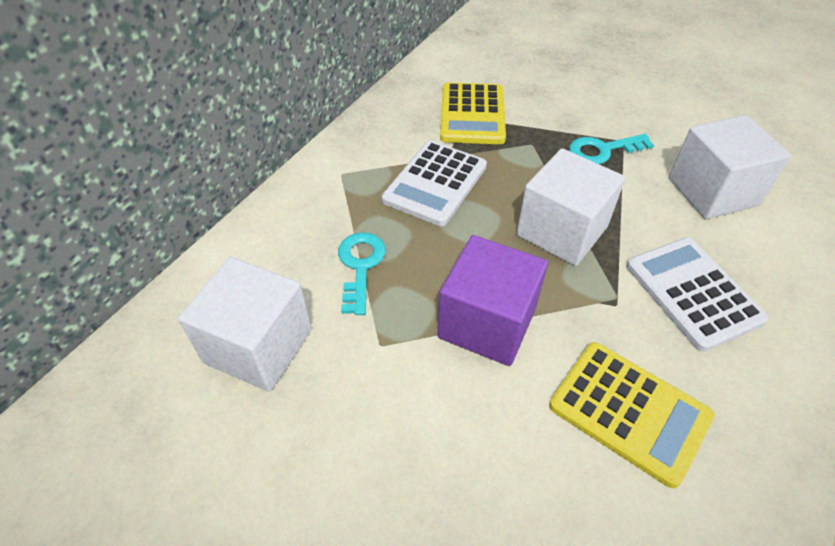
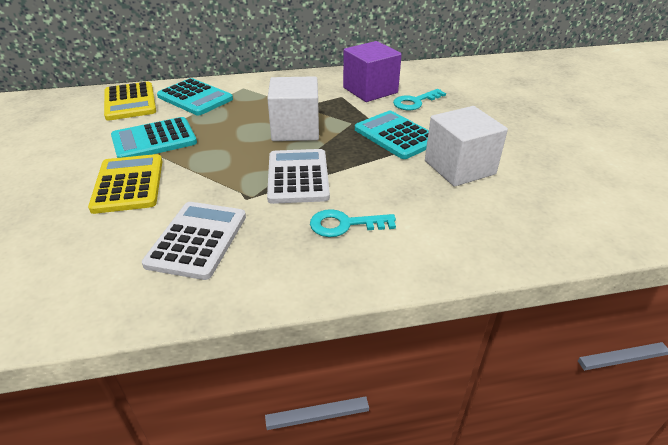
turquoise calculator: none = 0 -> [111,117,197,158] [157,78,233,116] [355,111,429,159] = 3
white cube: [178,257,312,392] [516,148,626,266] [669,115,791,219] = 3 -> [267,76,319,141] [425,106,508,187] = 2

